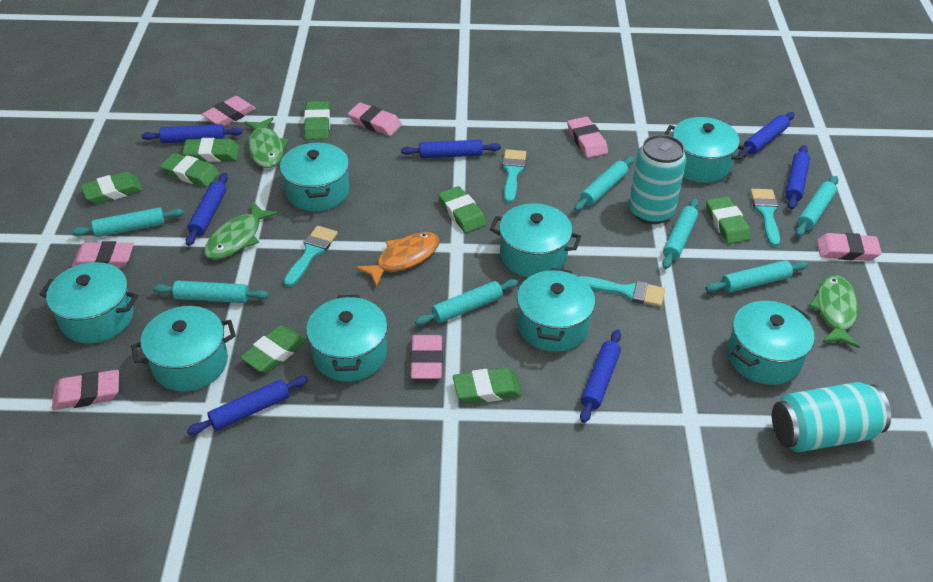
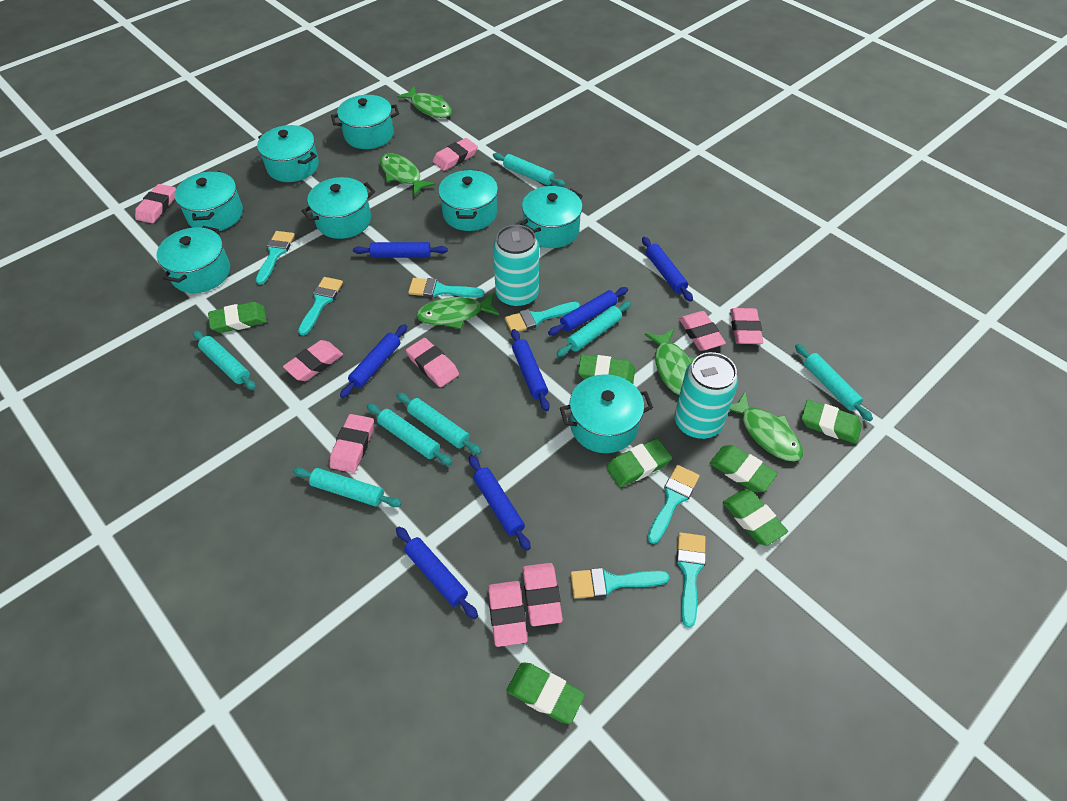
green eraser: [81,172,143,204] [160,153,220,187] [182,138,240,162] [240,325,307,373] [304,101,330,140] [438,186,487,233] [453,368,522,404] [706,196,751,244] = 8 -> [208,302,267,333] [506,662,585,724] [578,354,635,384] [606,438,672,487] [710,445,778,492] [723,489,788,546] [801,400,862,444] = 7
green fish: [204,202,278,260] [244,117,289,168] [808,275,860,348] = 3 -> [380,153,435,195] [397,87,452,118] [416,293,500,329] [645,329,695,395] [729,392,803,462] = 5
orange fish: [356,232,440,287] = 1 -> none = 0
pink eraser: [52,370,119,410] [72,241,134,268] [202,96,256,126] [348,102,402,136] [410,335,443,379] [567,117,608,158] [817,233,882,261] = 7 -> [135,184,176,223] [283,340,343,381] [329,414,374,473] [406,338,459,387] [432,138,478,171] [488,581,528,647] [522,563,563,626] [679,311,726,351] [730,308,763,344] = 9
turquoise brush: [284,226,338,287] [502,149,526,203] [579,276,665,307] [750,189,780,247] = 4 -> [256,231,295,284] [298,277,343,335] [408,278,484,298] [505,302,580,332] [571,568,669,599] [647,465,700,544] [676,532,706,628] = 7

